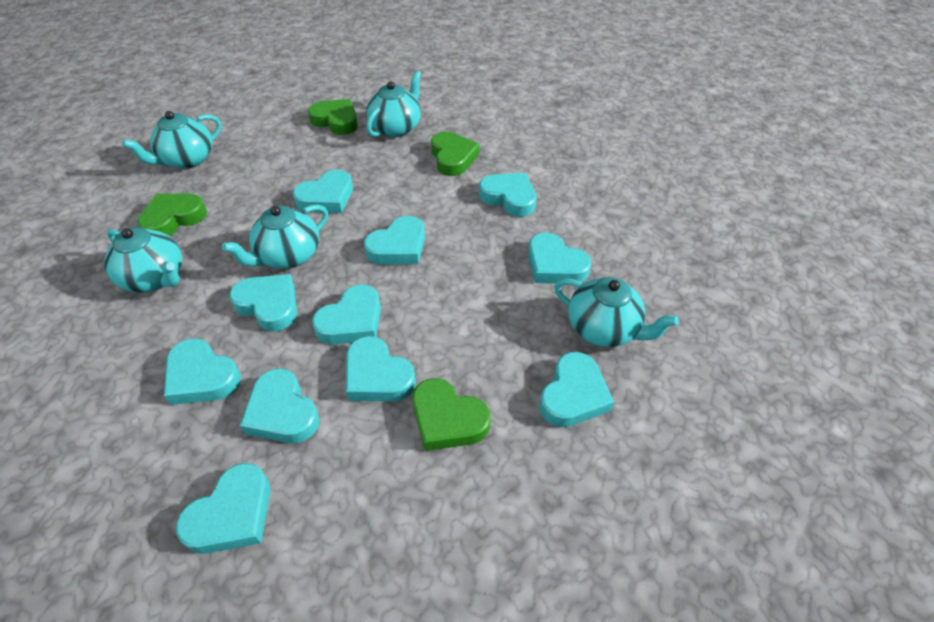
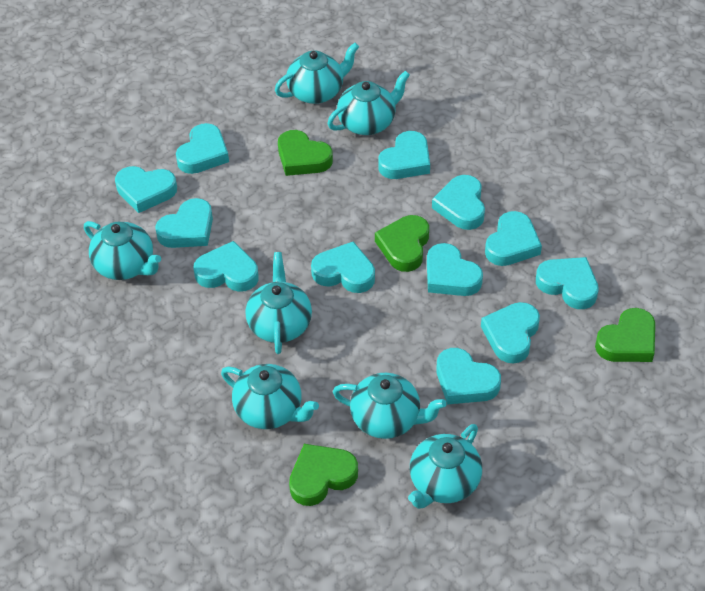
turquoise heart: [164,338,241,405] [176,463,270,554] [229,274,297,331] [240,368,320,443] [293,170,353,213] [312,284,381,345] [346,336,416,402] [364,216,425,265] [479,173,536,217] [528,233,591,284] [539,352,614,427] = 11 -> [115,166,177,213] [155,198,213,248] [176,123,229,174] [193,241,259,292] [311,242,375,293] [378,131,430,179] [427,243,483,296] [432,175,485,230] [437,348,501,404] [481,302,540,364] [485,211,542,266] [536,257,599,309] = 12
turquoise teapot: [104,227,182,292] [122,111,222,169] [222,205,328,269] [366,71,421,138] [554,277,679,347] = 5 -> [84,221,161,280] [221,364,319,429] [245,252,312,354] [275,43,359,104] [327,71,410,135] [333,373,447,439] [408,424,482,509] = 7

